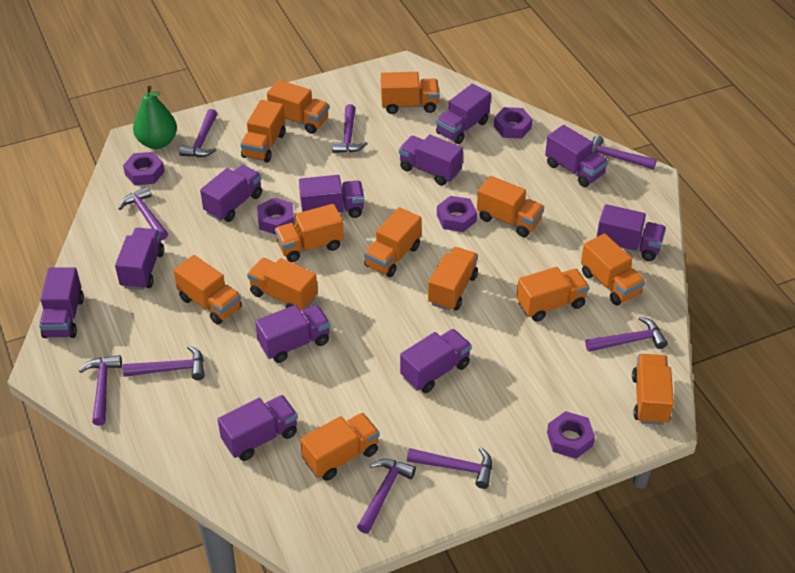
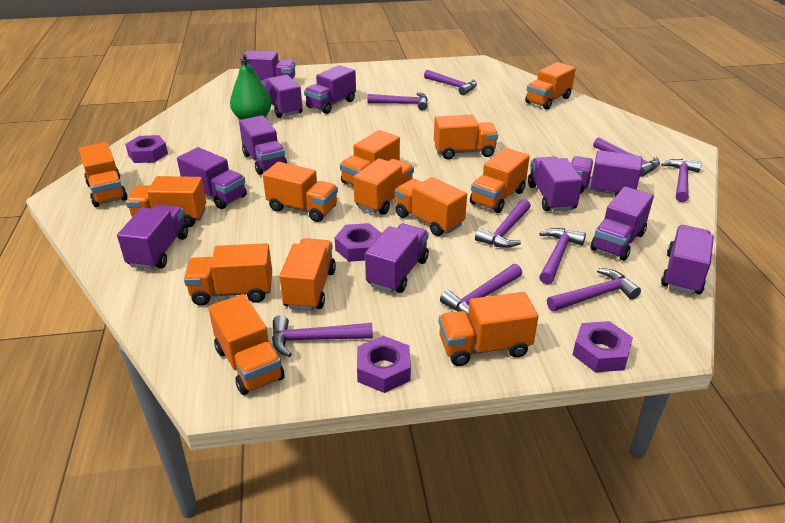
purple nut: [123,152,165,185] [257,198,295,234] [437,196,477,232] [494,107,532,139] [547,411,595,459] = 5 -> [125,135,168,163] [335,223,382,262] [357,336,411,393] [573,321,633,372] = 4

